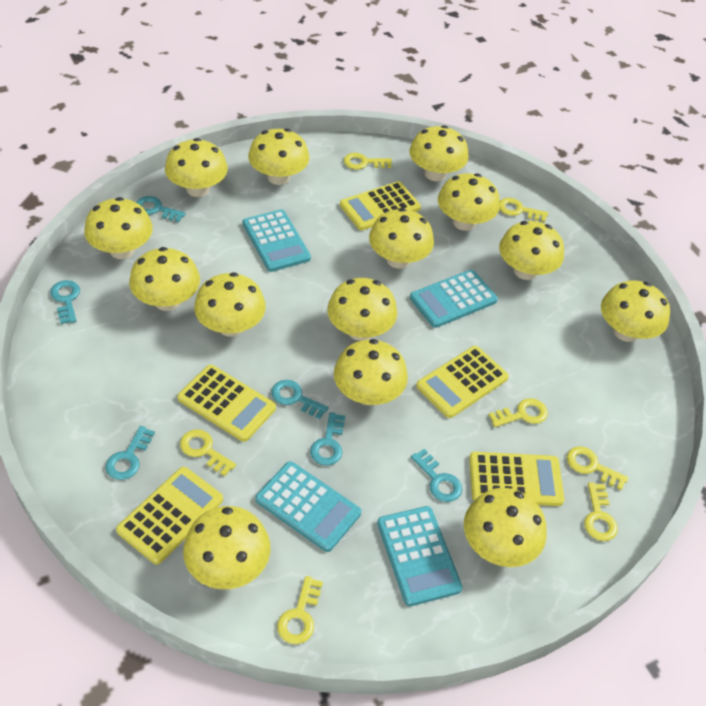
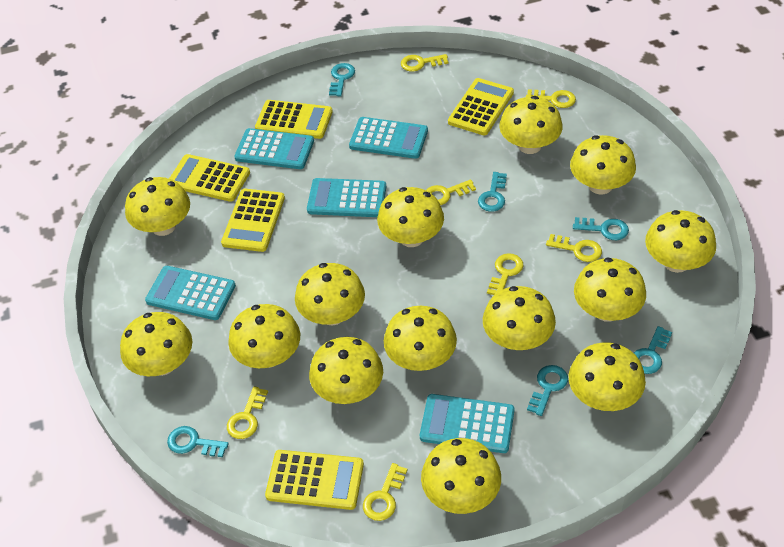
turquoise calculator: [243,210,311,272] [255,461,361,552] [377,506,463,606] [410,270,498,328] = 4 -> [145,266,236,320] [234,128,314,169] [307,178,386,217] [349,117,428,159] [420,394,515,453] = 5

